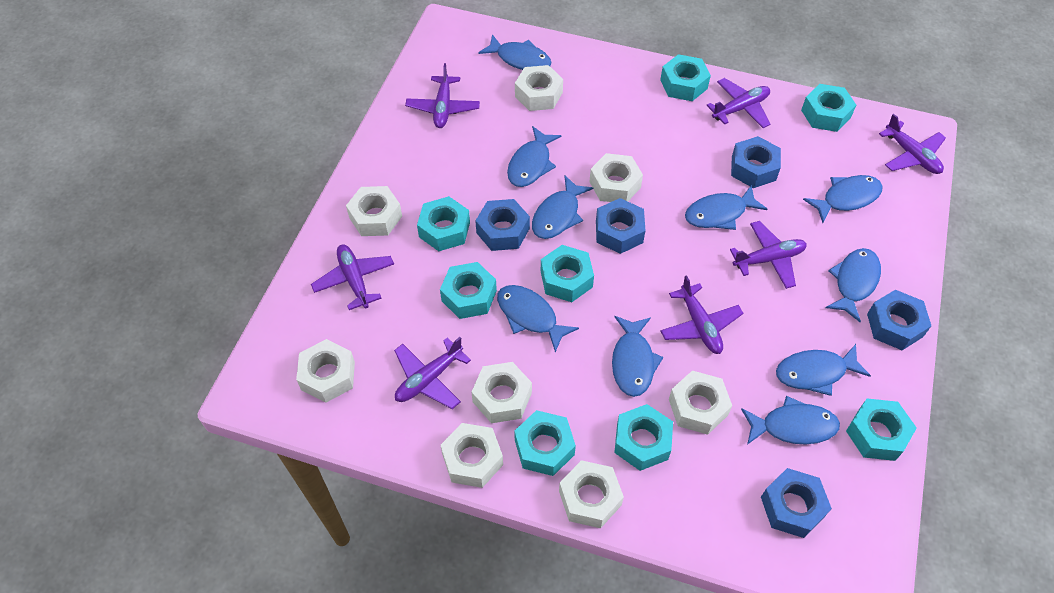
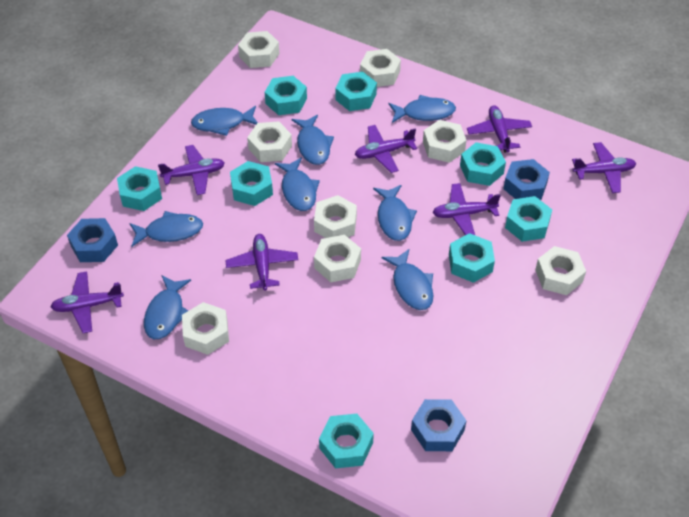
blue fish: [478,34,552,70] [497,285,579,352] [507,126,562,187] [532,175,593,239] [612,316,663,397] [685,185,767,230] [741,396,840,445] [776,344,871,396] [803,175,883,223] [825,248,881,322] = 10 -> [129,211,203,247] [144,275,191,339] [191,106,258,136] [275,157,320,211] [292,115,334,165] [373,185,417,241] [382,249,433,310] [388,95,456,123] = 8
blue nut: [475,199,530,251] [596,198,645,254] [731,136,781,188] [761,468,832,538] [867,290,931,350] = 5 -> [67,218,118,262] [411,399,467,451] [503,159,550,200] = 3

